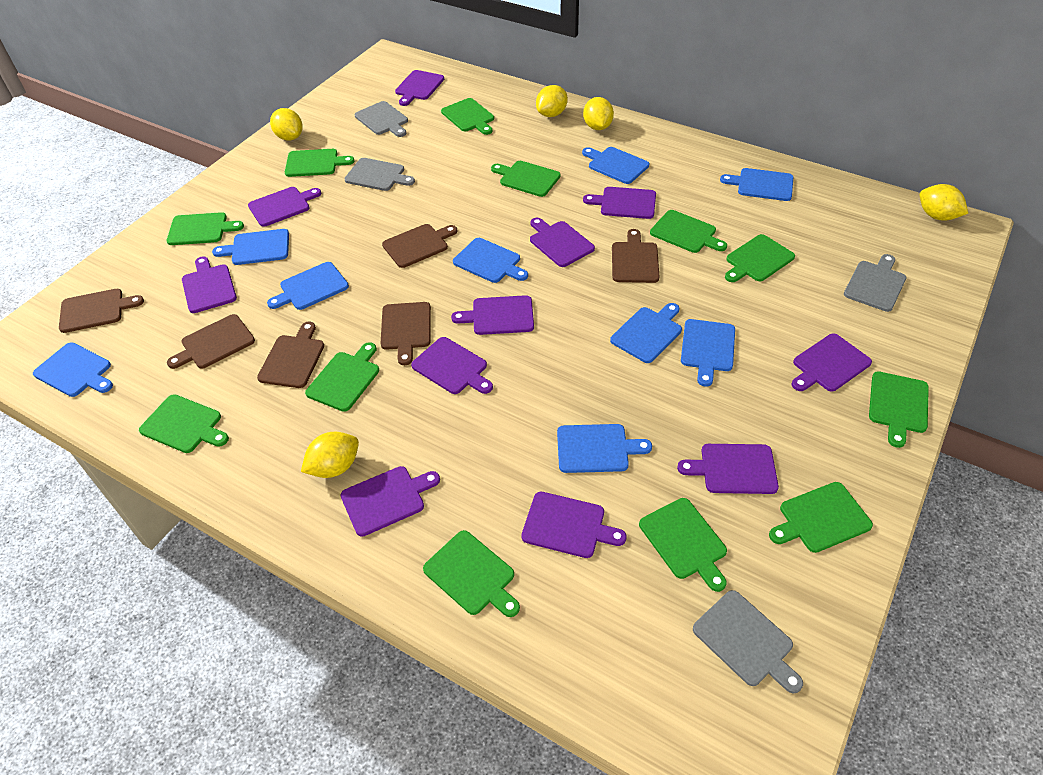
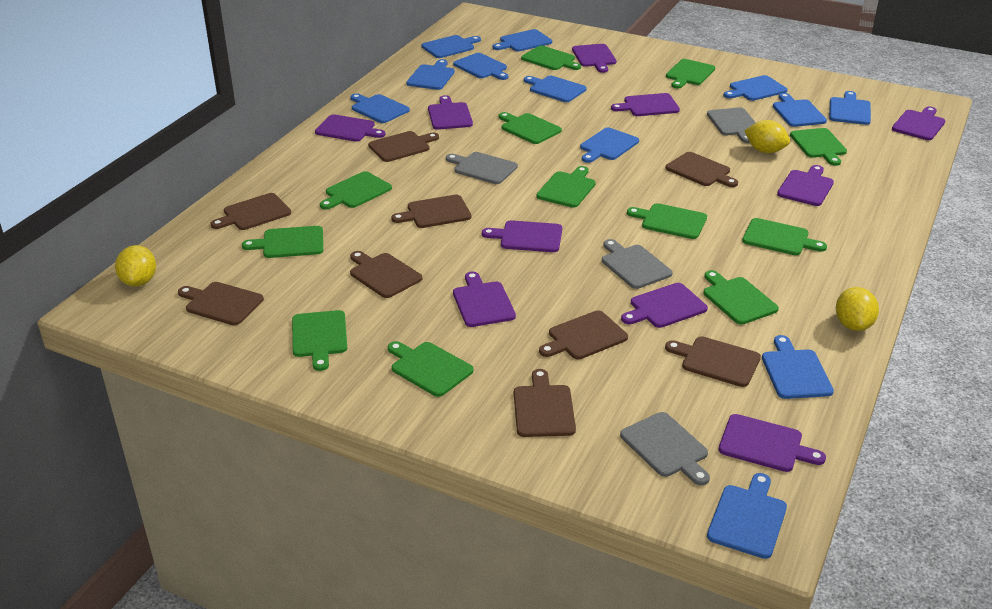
blue cutting board: [33,342,113,397] [212,229,289,265] [267,262,349,310] [453,238,528,283] [557,424,652,473] [582,147,649,184] [610,303,682,363] [681,319,735,387] [720,168,793,201] = 9 -> [350,93,410,123] [406,59,455,90] [421,35,481,58] [453,53,508,80] [493,29,552,52] [524,76,587,102] [580,127,639,163] [707,473,787,559] [724,75,788,101] [762,335,834,399] [773,93,827,127] [829,91,871,125] = 12
brown cutting board: [59,289,144,333] [167,314,255,369] [257,322,324,388] [381,302,431,365] [382,224,457,268] [612,229,660,283] = 6 -> [178,282,264,325] [210,193,291,230] [350,251,422,298] [368,131,439,162] [391,195,471,228] [514,369,576,437] [539,310,628,359] [665,336,761,387] [666,152,738,187] = 9
purple cutting board: [182,257,237,313] [248,187,321,227] [341,466,440,537] [395,70,444,106] [411,337,493,394] [451,295,534,335] [521,492,626,558] [530,218,595,267] [583,187,656,219] [677,444,779,494] [791,333,872,392] = 11 -> [315,114,386,142] [428,95,473,130] [453,272,516,327] [482,220,562,252] [572,44,616,73] [611,93,680,116] [621,283,708,328] [719,414,826,472] [777,165,834,206] [892,107,946,140] = 10
yellow lemon: [270,108,303,140] [301,432,359,478] [536,85,568,117] [583,97,614,130] [920,184,968,221] = 5 -> [115,245,156,287] [744,120,790,153] [836,287,879,331] = 3

